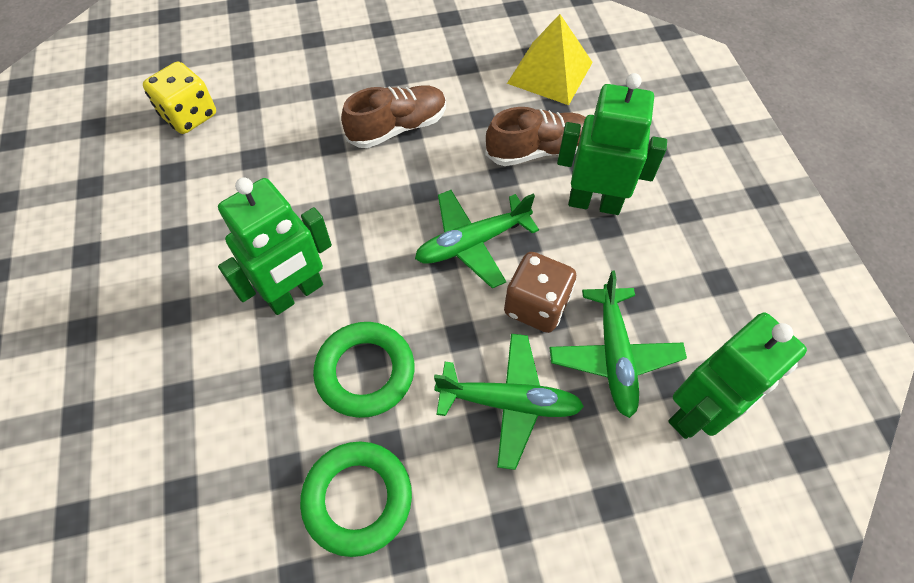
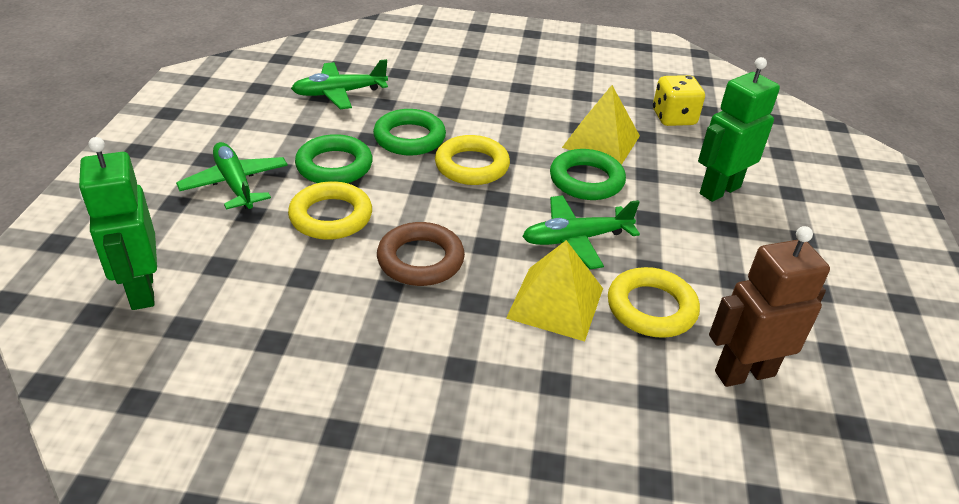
brown dice: [504,252,576,333] = 1 -> none = 0
brown ring: none = 0 -> [377,222,465,286] = 1
brown robot: none = 0 -> [709,226,830,387] = 1
brown shoe: [341,85,446,148] [485,107,586,166] = 2 -> none = 0
green ring: [300,442,412,557] [313,322,414,418] = 2 -> [295,134,373,183] [373,109,446,156] [550,149,626,200] = 3
green robot: [218,177,332,315] [557,73,667,215] [668,312,807,439] = 3 -> [79,137,157,310] [698,57,780,202] = 2
yellow pyramid: [507,14,593,105] = 1 -> [506,240,603,342] [562,85,640,165] = 2
yellow ring: none = 0 -> [288,181,372,240] [435,135,510,185] [608,267,700,338] = 3

